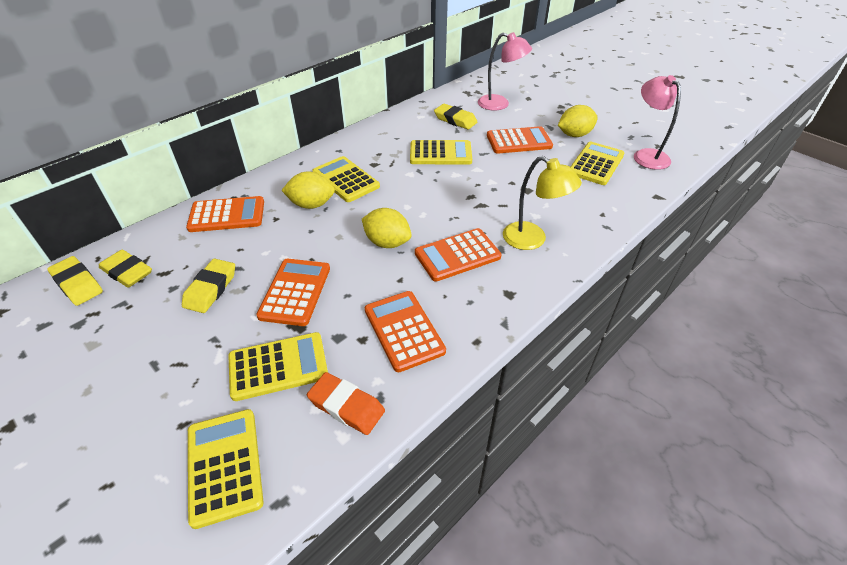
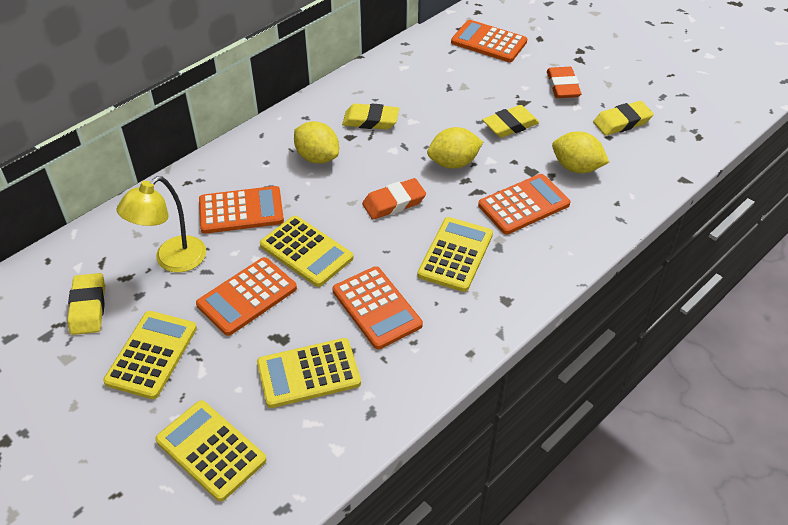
orange eraser: [307,372,385,435] = 1 -> [362,178,426,220] [547,67,581,98] = 2
pink lamp: [478,32,532,111] [634,75,681,170] = 2 -> none = 0

